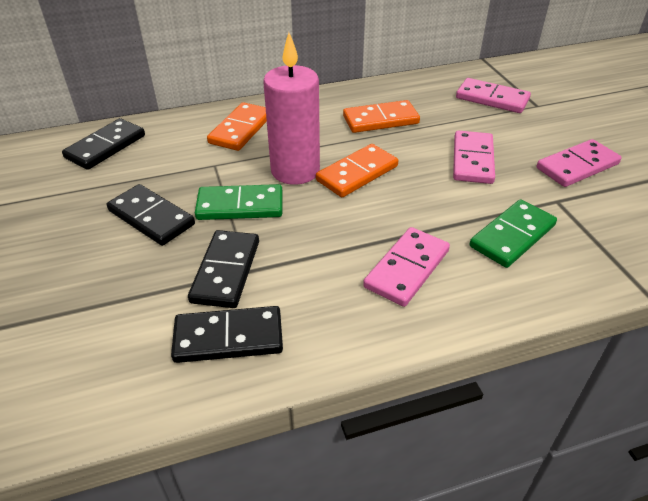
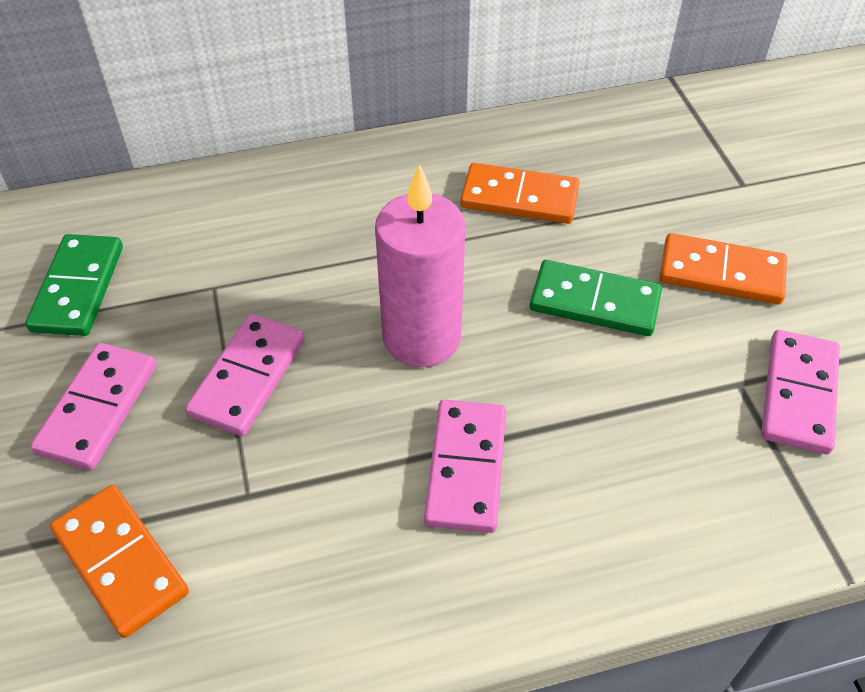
black domino: [62,118,145,170] [107,184,195,246] [171,306,283,363] [188,230,259,308] = 4 -> none = 0

